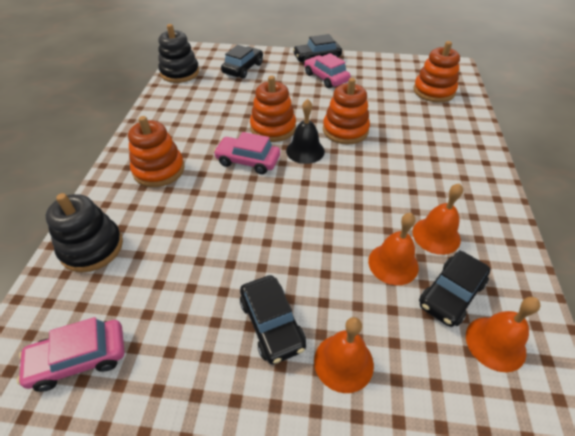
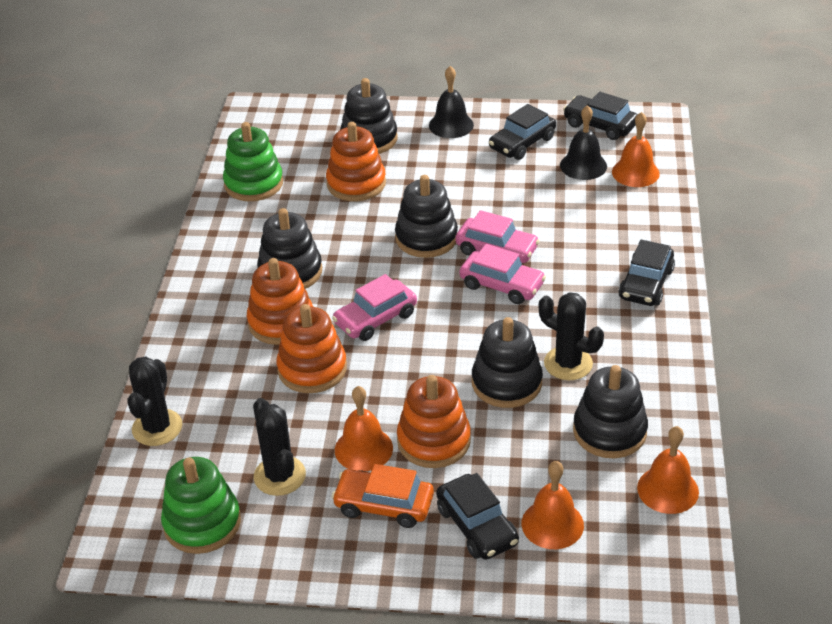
black bell: [286,99,325,164] = 1 -> [429,66,474,138] [560,105,607,180] = 2
black cactus: none = 0 -> [128,356,182,446] [253,398,306,496] [539,292,604,380] = 3
black stacking toy: [46,193,123,273] [158,24,199,83] = 2 -> [257,208,322,289] [340,78,398,154] [395,175,458,258] [472,317,543,408] [573,365,648,458] = 5
green stacking toy: none = 0 -> [161,457,241,554] [223,122,283,201] = 2
orange car: none = 0 -> [332,464,434,528] = 1

